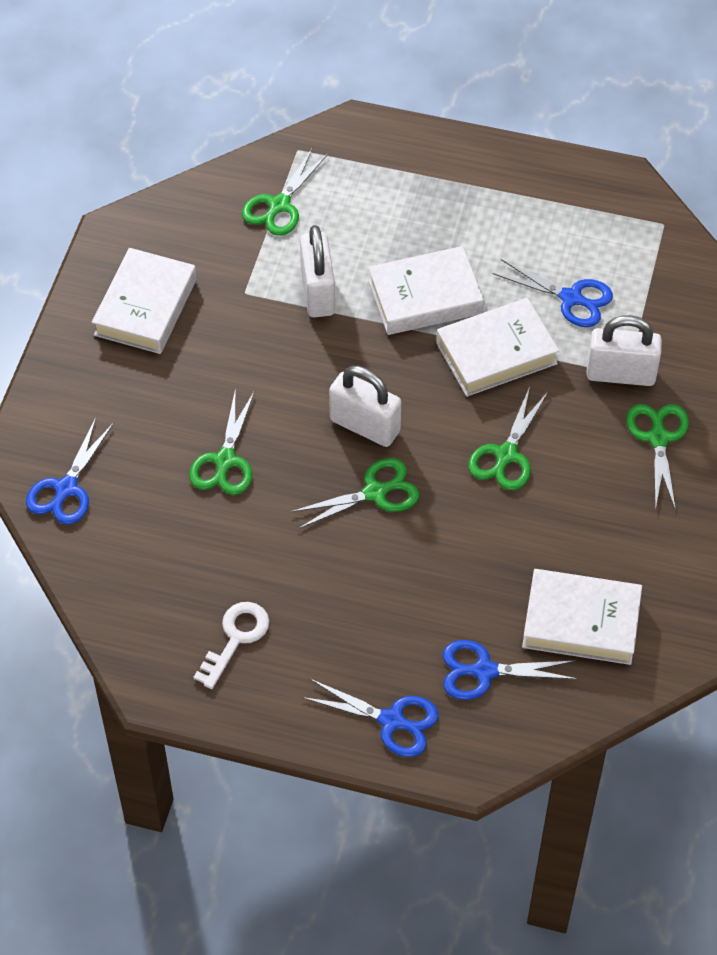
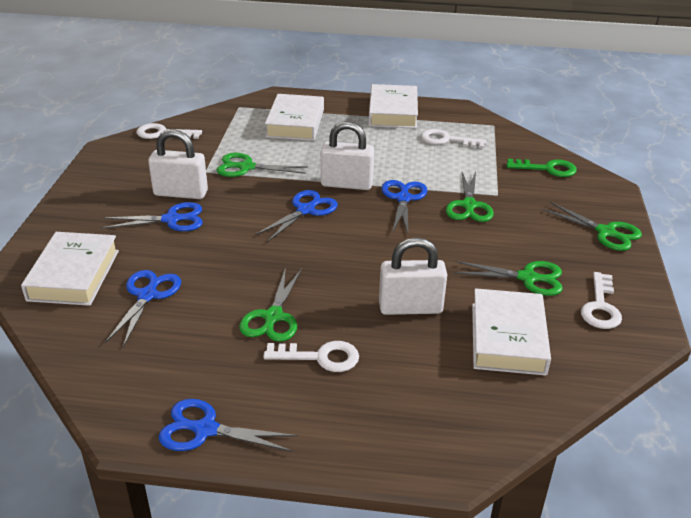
blue scissors: [26,418,114,524] [301,679,439,757] [443,640,578,700] [493,259,613,327] = 4 -> [102,202,203,231] [105,270,181,347] [159,399,298,452] [255,190,338,242] [382,180,427,233] = 5
green key: none = 0 -> [507,159,577,177] = 1
white key: [194,602,269,689] = 1 -> [136,123,202,139] [263,341,359,372] [421,129,486,148] [581,272,622,329] = 4

